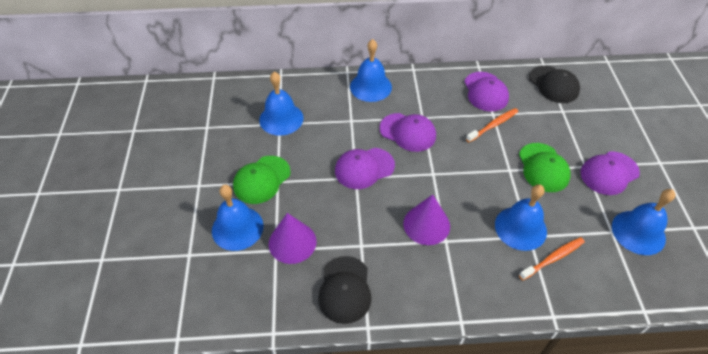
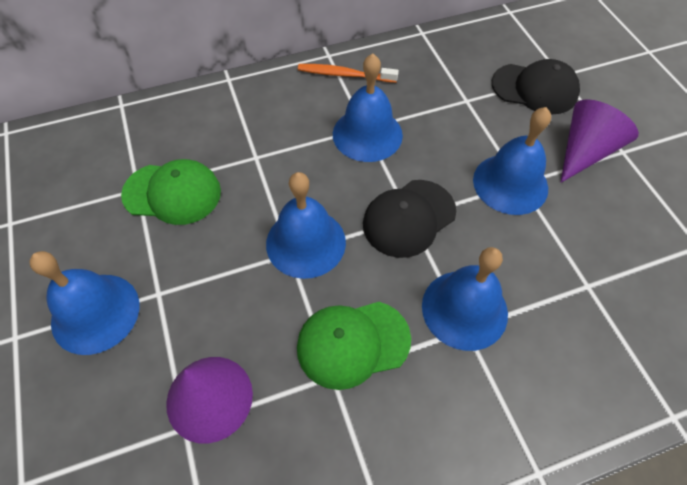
orange toothbrush: [466,108,518,142] [519,237,585,280] = 2 -> [298,64,399,83] = 1
purple cap: [335,148,395,189] [379,113,436,152] [464,72,509,111] [580,151,640,195] = 4 -> none = 0

